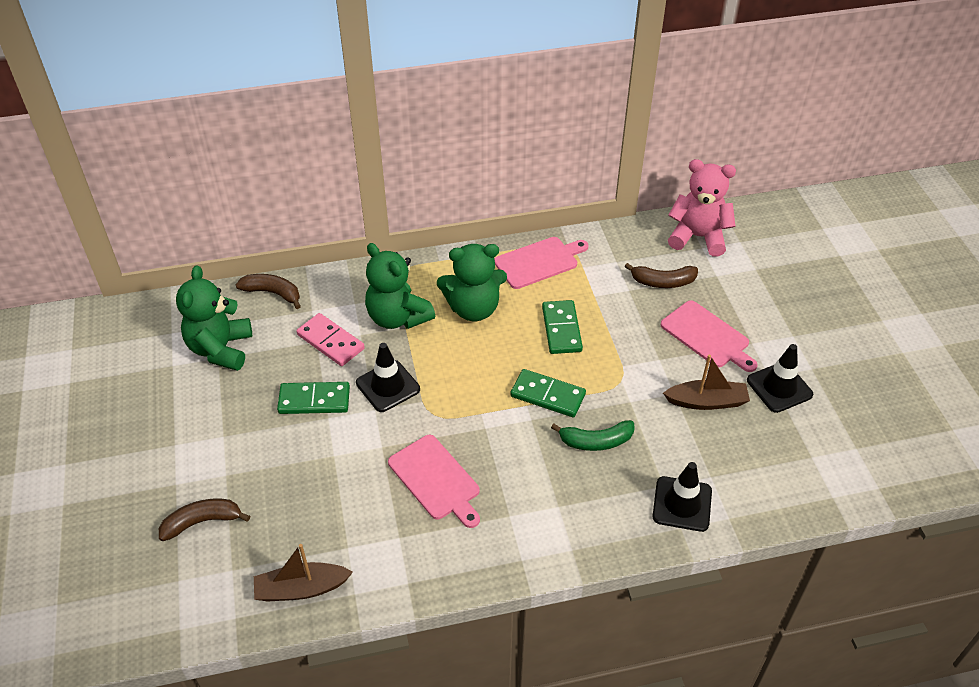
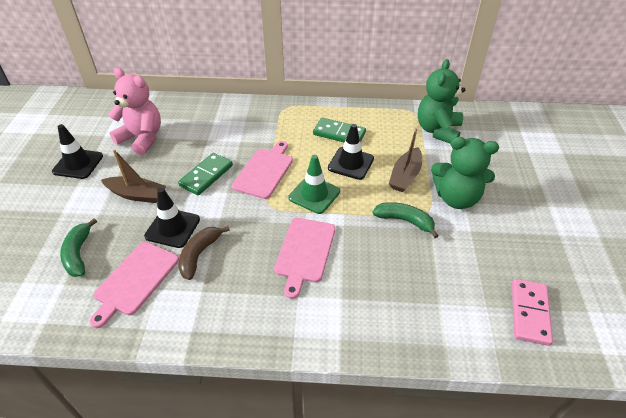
brown banana: [159,499,250,541] [236,274,301,309] [624,263,698,288] = 3 -> [178,226,230,280] = 1
green banana: [551,420,635,451] = 1 -> [60,218,97,277] [373,202,439,238] = 2
green domino: [277,382,350,414] [510,369,586,417] [542,300,583,354] = 3 -> [178,153,233,195] [313,118,366,142] = 2
green teddy bear: [176,265,252,371] [365,243,435,329] [437,244,507,321] = 3 -> [418,59,465,144] [431,137,499,209] = 2
green traffic cone: none = 0 -> [289,155,340,214] = 1

